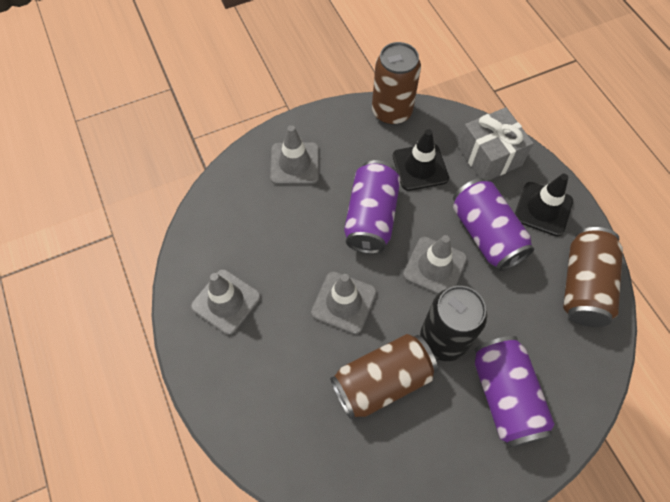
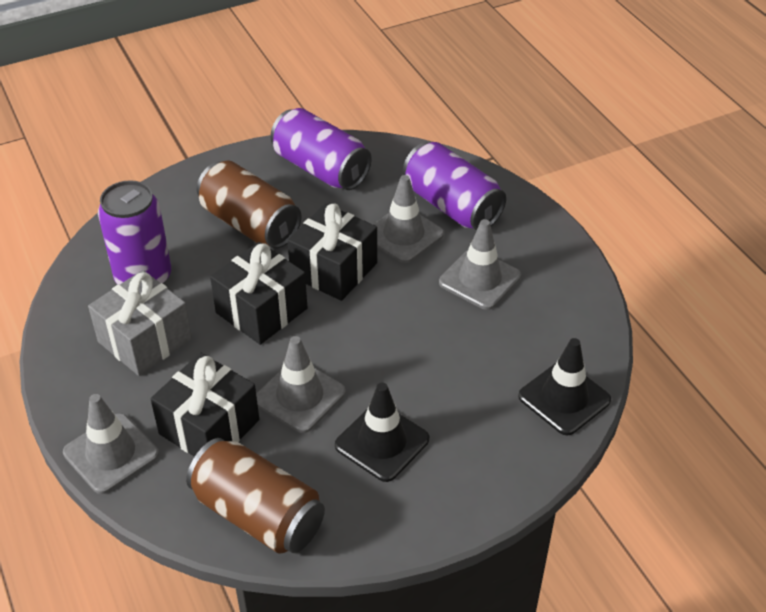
black can: [420,286,487,361] = 1 -> none = 0
black gift: none = 0 -> [151,353,259,457] [210,242,307,345] [287,204,377,301] = 3
brown can: [330,334,438,419] [372,42,421,125] [563,227,623,327] = 3 -> [186,438,325,554] [197,161,302,249] = 2

